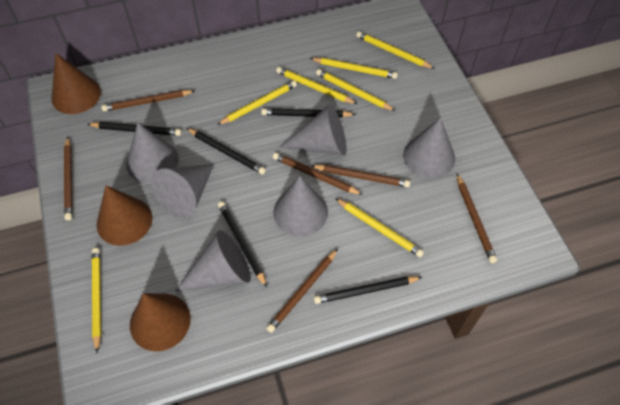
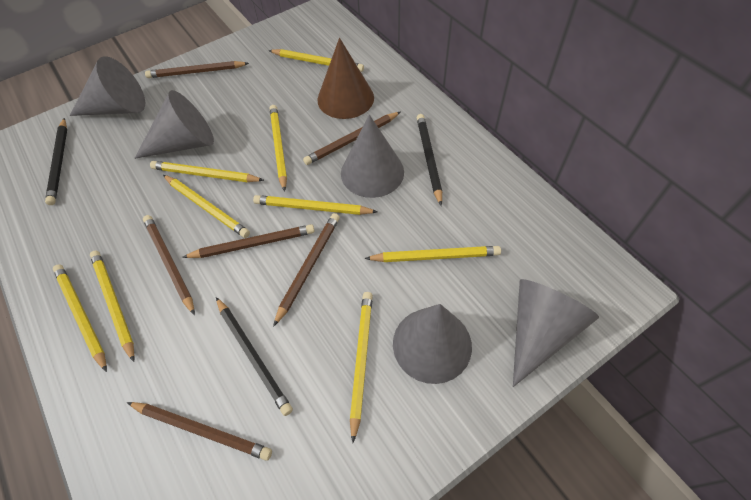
black pencil: [88,122,182,136] [187,128,266,175] [218,201,267,287] [261,108,356,118] [314,276,422,304] = 5 -> [45,118,67,205] [216,297,293,416] [417,114,442,206] = 3
brown cone: [51,53,101,114] [97,185,152,246] [130,293,191,352] = 3 -> [317,38,374,119] = 1
grey cone: [126,123,179,184] [151,164,214,218] [175,230,251,292] [273,176,328,237] [280,104,347,155] [403,117,455,179] = 6 -> [70,56,145,116] [134,90,214,159] [341,115,404,198] [393,304,472,384] [513,279,599,387] = 5
yellow pencil: [92,248,101,353] [217,81,297,125] [276,67,357,104] [310,58,398,79] [316,69,396,111] [335,198,424,257] [356,31,435,69] = 7 -> [53,264,107,372] [90,251,135,362] [150,161,264,182] [163,175,250,238] [253,195,377,215] [268,49,364,72] [270,105,287,192] [350,292,373,443] [365,246,501,262] = 9

